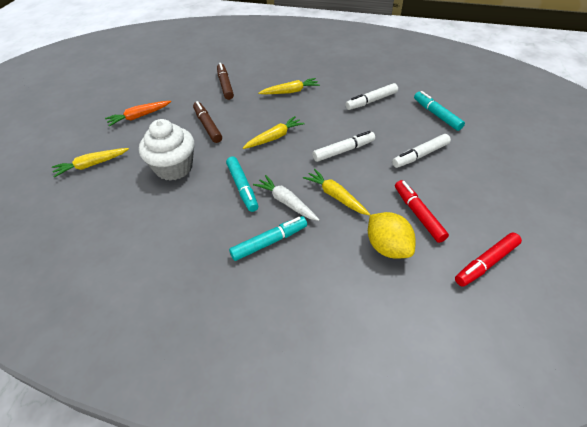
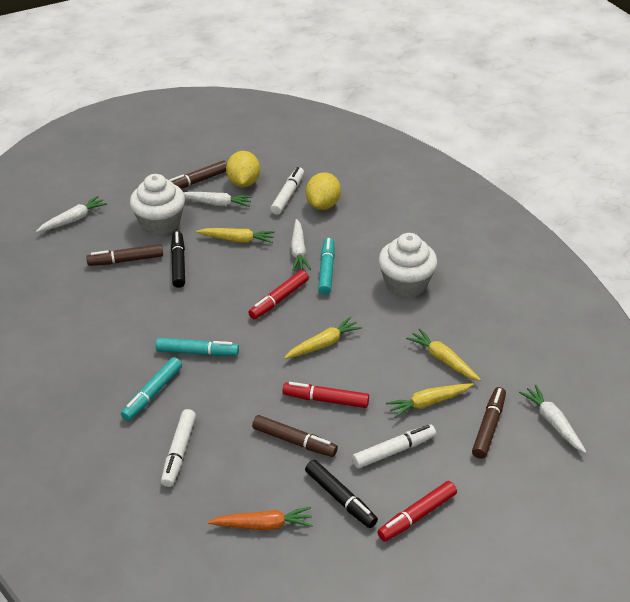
black marker: none = 0 -> [171,231,185,288] [305,460,378,528] = 2
brown marker: [193,101,222,143] [217,63,234,100] = 2 -> [86,244,163,266] [169,160,227,189] [252,415,338,457] [472,387,506,459] = 4
red marker: [395,180,449,243] [455,233,522,287] = 2 -> [248,270,309,319] [283,382,369,408] [377,481,457,542] = 3
white carrot: [253,175,320,221] = 1 -> [36,196,107,232] [183,192,252,207] [291,219,311,271] [519,385,587,453] = 4
white cupcake: [139,119,194,181] = 1 -> [130,174,185,236] [378,233,438,298] = 2
yellow lemon: [368,212,416,258] = 1 -> [226,151,260,187] [306,172,341,210] = 2

